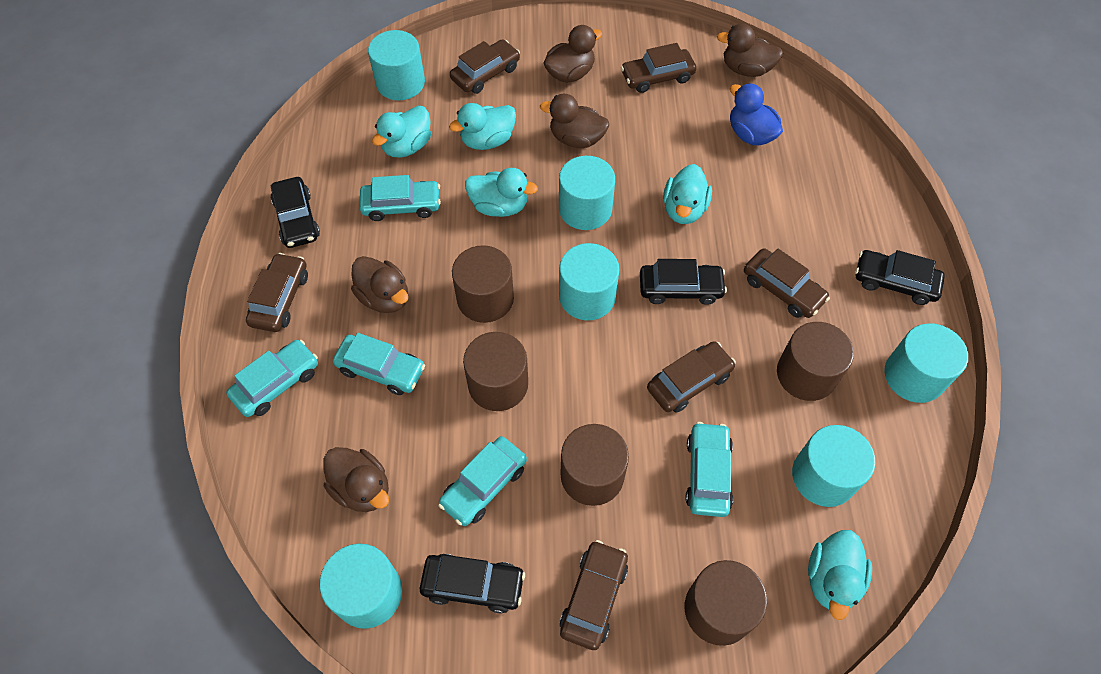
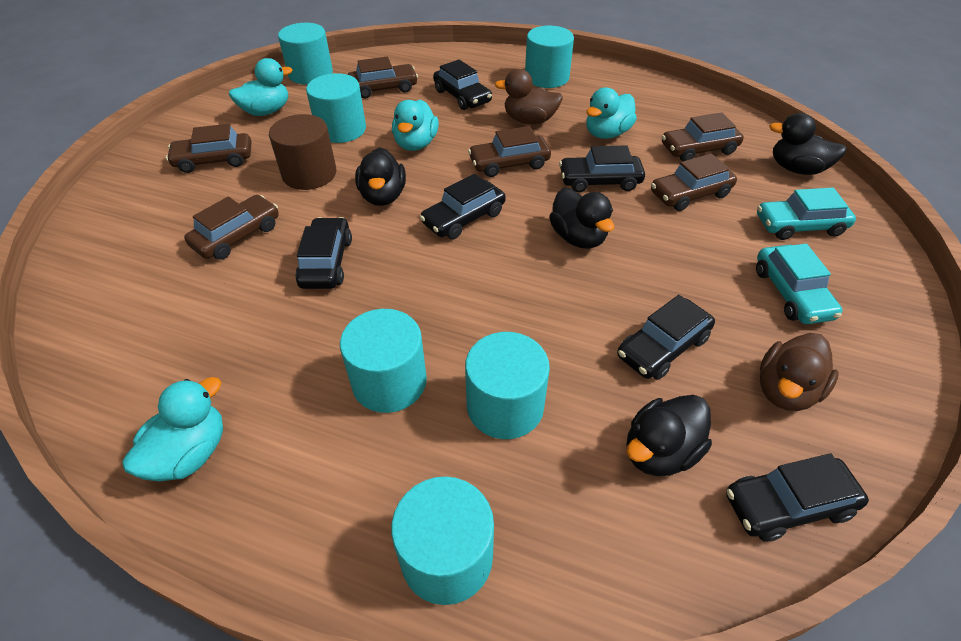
black car: [271,177,320,248] [420,554,525,614] [640,259,727,305] [855,250,945,305] = 4 -> [295,217,352,289] [420,174,506,239] [433,60,492,110] [559,145,645,193] [617,295,715,380] [726,453,869,542] = 6
black duck: none = 0 -> [355,147,406,206] [549,188,614,249] [626,395,712,476] [769,113,847,175] = 4
blue duck: [730,83,783,145] = 1 -> none = 0
brown cylinder: [452,245,514,323] [463,332,528,411] [560,424,629,506] [685,560,767,646] [777,322,854,401] = 5 -> [269,114,336,190] = 1
brown duck: [323,447,389,512] [351,256,408,313] [540,94,609,148] [544,25,602,83] [717,24,783,77] = 5 -> [495,69,563,124] [760,333,839,411] = 2
turquoise car: [226,340,318,417] [333,333,425,395] [360,175,441,221] [438,436,527,526] [686,422,733,517] = 5 -> [756,244,843,324] [757,188,856,240] = 2
turquoise duck: [372,106,431,158] [449,103,516,150] [465,168,538,217] [663,164,712,224] [808,530,872,620] = 5 -> [123,377,223,482] [229,58,293,116] [392,99,439,151] [586,88,637,139] = 4

